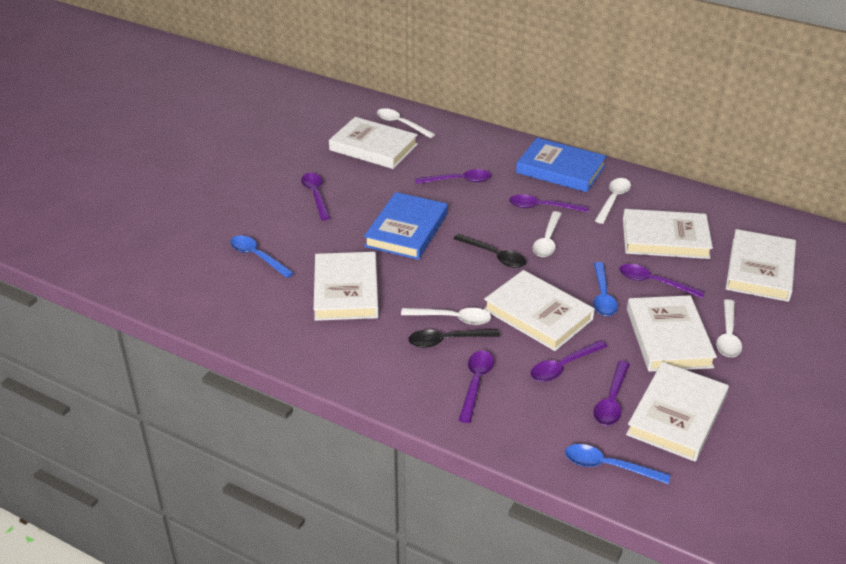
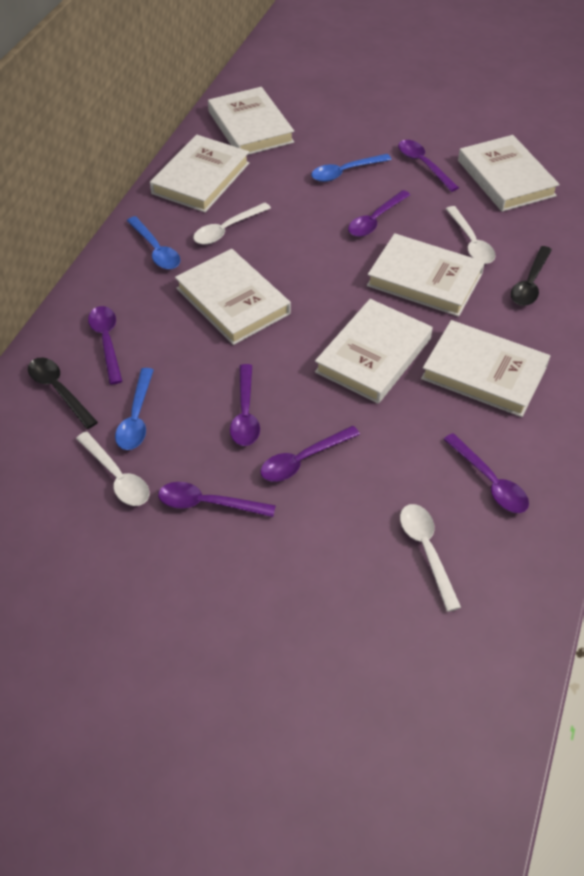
blue book: [364,192,448,260] [516,138,607,192] = 2 -> none = 0
white spoon: [377,108,436,138] [401,308,491,325] [533,211,561,257] [595,178,631,224] [716,299,742,357] = 5 -> [76,432,149,506] [193,202,271,245] [400,504,461,612] [446,206,496,264] = 4

